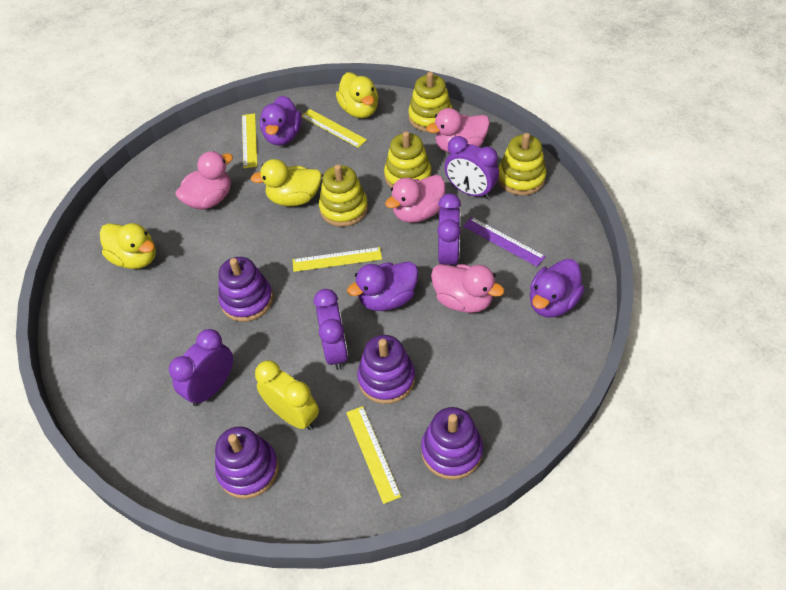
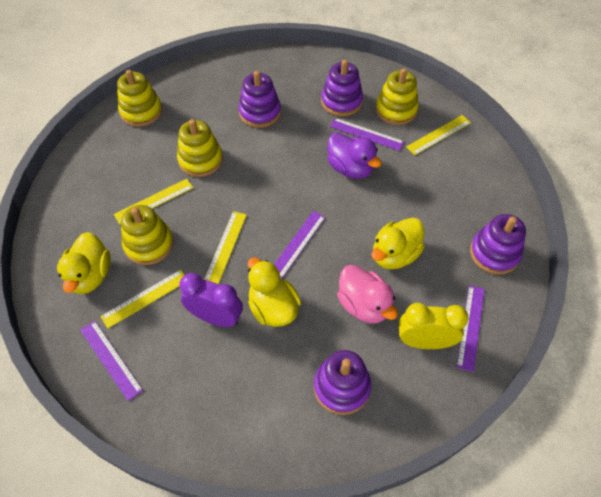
pink duck: [175,151,233,210] [385,175,445,223] [426,108,490,153] [431,264,504,313] = 4 -> [337,265,398,323] = 1
purple clock: [169,329,233,406] [314,289,348,370] [437,194,461,266] [445,136,499,199] = 4 -> [180,273,243,327] = 1
purple duck: [260,96,302,146] [347,261,418,311] [530,259,585,317] = 3 -> [327,132,382,179] = 1
purple ruler: [463,217,546,267] = 1 -> [81,321,143,401] [274,211,326,279] [330,118,404,151] [456,285,485,372] = 4

